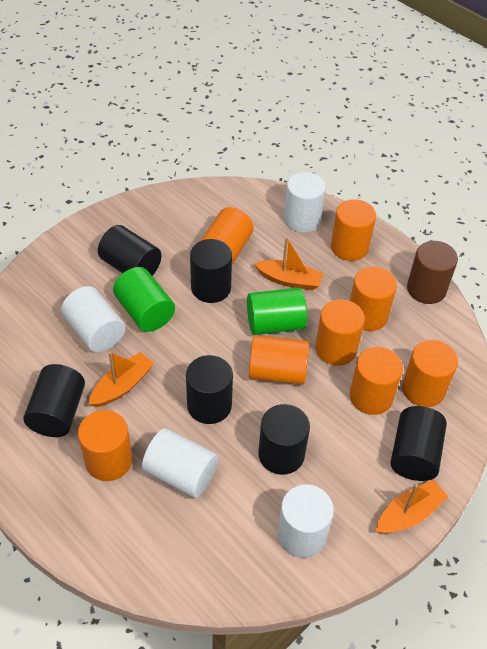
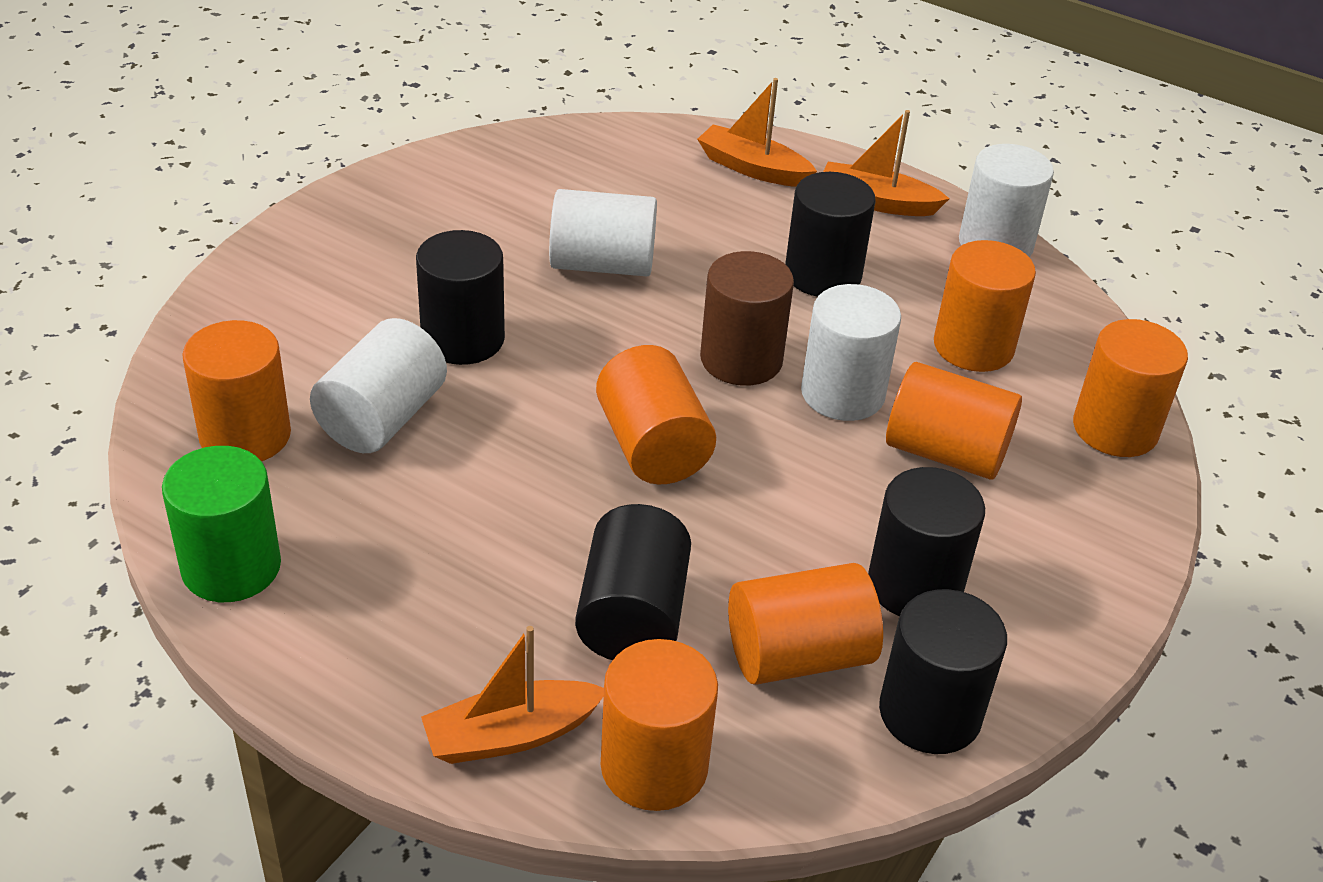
black cylinder: [23,364,85,437] [98,225,162,276] [186,355,233,424] [190,239,232,303] [258,404,310,475] [391,406,447,481] = 6 -> [416,230,505,365] [575,504,691,660] [785,172,876,297] [868,467,985,616] [879,589,1007,754] = 5
green cylinder: [113,267,175,332] [247,288,307,335] = 2 -> [162,446,281,602] = 1
orange cylinder: [78,410,132,481] [201,207,254,265] [249,335,309,385] [315,299,365,366] [331,199,376,261] [350,266,397,331] [350,347,403,415] [402,340,458,407] = 8 -> [182,320,291,461] [596,345,716,484] [601,639,718,811] [728,563,883,685] [886,362,1022,480] [934,240,1036,372] [1073,319,1188,457] = 7

